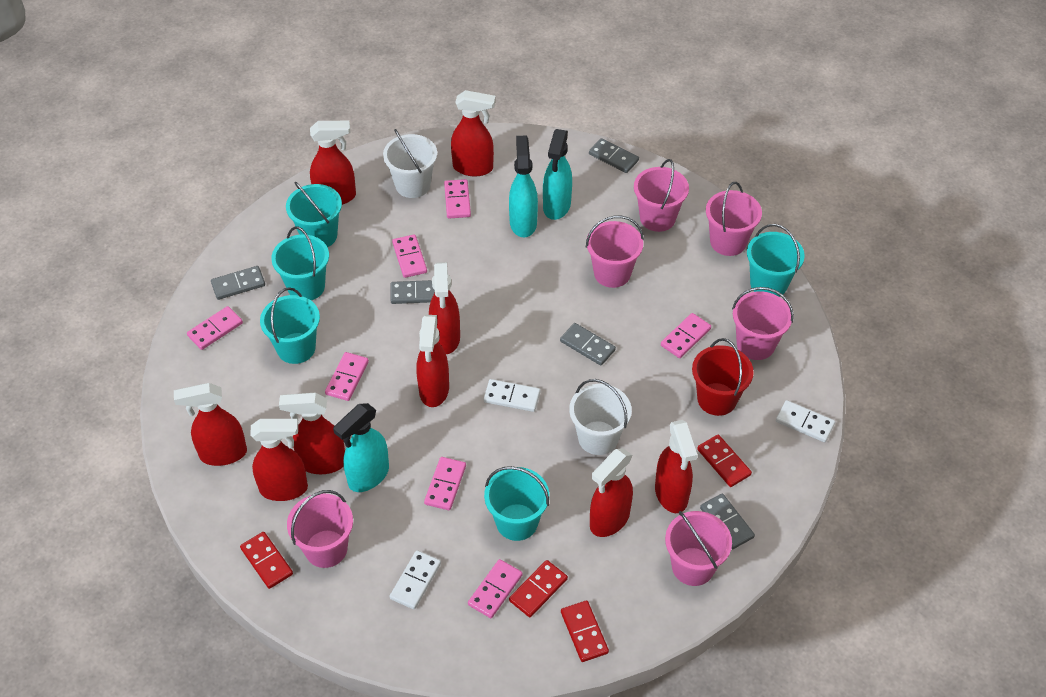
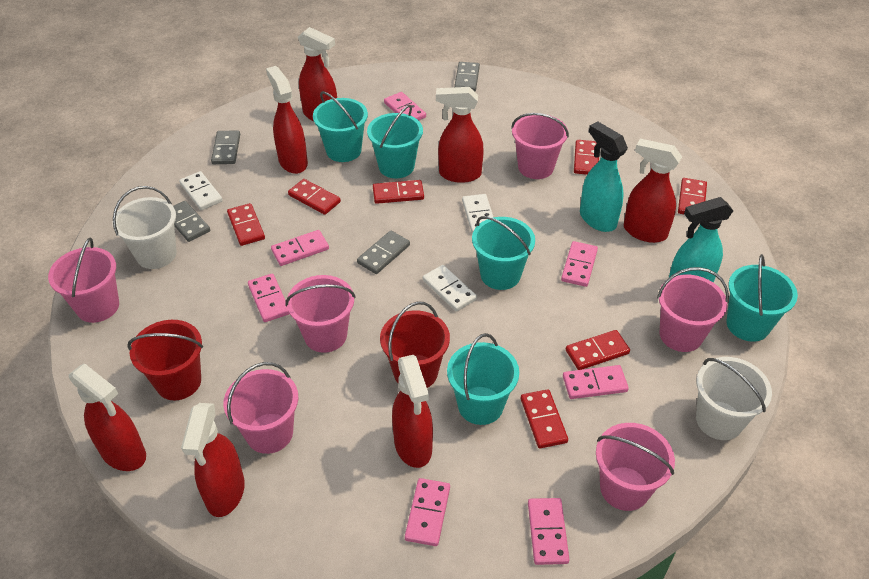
grey domino: [211,266,265,300] [390,280,435,304] [560,323,616,366] [589,138,639,173] [700,493,755,549] = 5 -> [173,201,210,242] [211,130,240,164] [357,230,410,274] [454,62,480,92] = 4
red bucket: [692,338,754,416] = 1 -> [127,320,203,400] [380,301,450,388] = 2
red domino: [240,532,293,589] [509,560,568,617] [561,600,609,662] [697,435,752,487] = 4 -> [227,203,265,246] [288,179,341,215] [373,180,424,204] [521,389,568,448] [566,330,630,370] [574,140,599,175] [678,178,707,215] = 7
red spray bottle: [174,383,247,466] [250,419,308,501] [279,393,345,474] [310,121,356,205] [416,315,449,407] [429,262,460,354] [451,90,496,176] [590,448,633,537] [655,420,697,513] = 9 -> [69,364,146,471] [181,403,245,517] [266,66,308,174] [298,27,337,121] [392,355,433,468] [436,87,484,183] [624,139,682,243] = 7
turquoise spray bottle: [333,403,389,492] [509,136,538,237] [543,129,572,220] = 3 -> [580,122,628,232] [669,197,733,283] = 2

